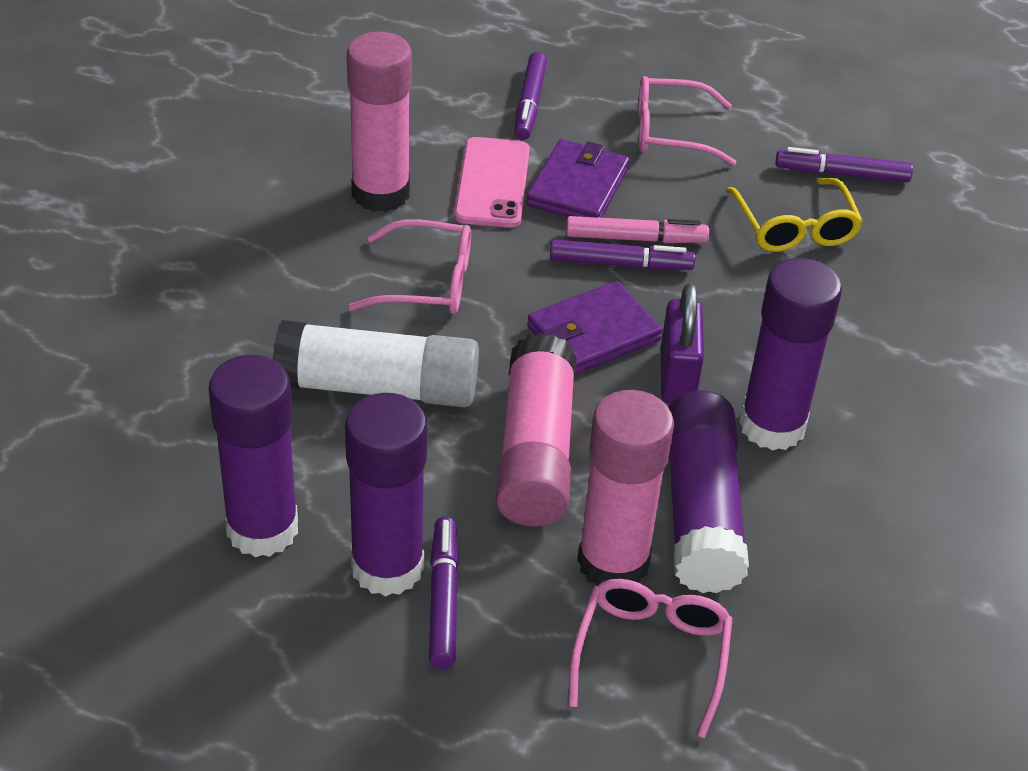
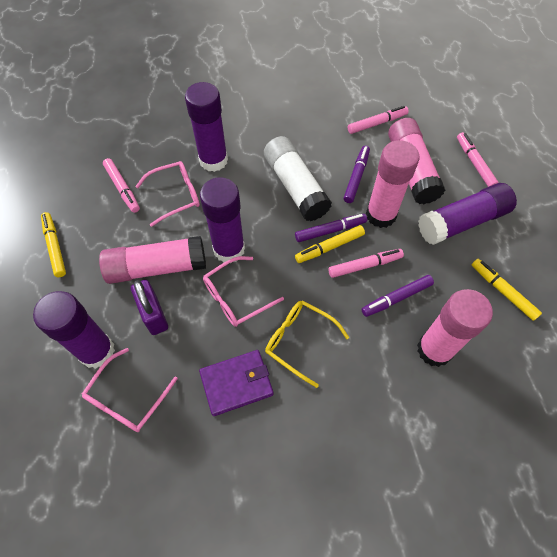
pink glue stick: [347,32,412,212] [495,333,576,527] [577,390,674,586] = 3 -> [99,236,206,284] [366,140,419,228] [388,118,445,204] [417,289,493,367] = 4
pink marker: [566,216,709,243] = 1 -> [103,158,140,213] [328,249,404,278] [348,106,409,134] [457,132,498,187] = 4
pink phone: [454,137,530,228] = 1 -> none = 0
purple marker: [429,517,459,669] [514,52,547,140] [550,239,695,270] [776,147,913,182] = 4 -> [295,214,367,242] [344,146,370,203] [361,275,434,317] = 3
purple wallet: [526,139,630,218] [527,281,663,375] = 2 -> [199,350,274,416] = 1
yellow marker: none = 0 -> [41,212,66,277] [295,225,365,263] [472,259,542,321] = 3

